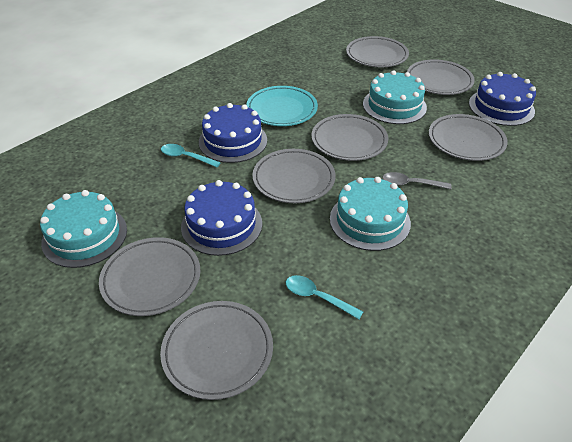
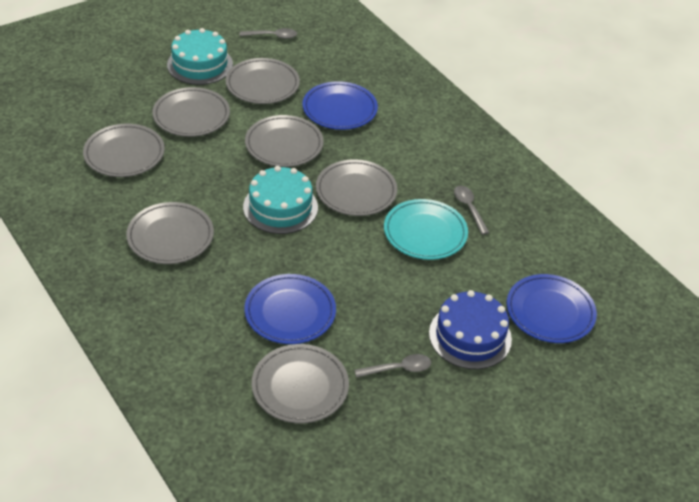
blue cake: [181,180,262,256] [199,103,267,163] [469,72,536,126] = 3 -> [429,290,512,369] = 1
blue plate: none = 0 -> [244,274,336,344] [302,81,378,130] [507,274,597,343] = 3
grey spoon: [382,172,452,189] = 1 -> [240,28,297,39] [354,354,431,378] [454,186,489,235] = 3
turquoise cake: [40,190,127,268] [330,177,411,251] [363,70,427,124] = 3 -> [167,28,233,85] [243,166,318,234] = 2
turquoise spoon: [161,144,221,167] [286,275,363,319] = 2 -> none = 0

